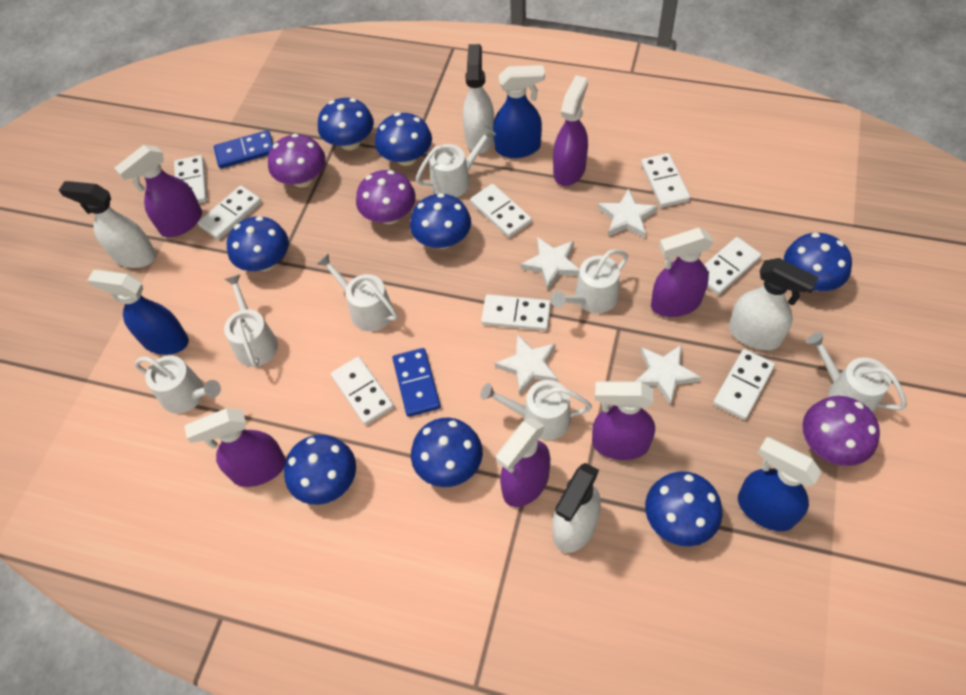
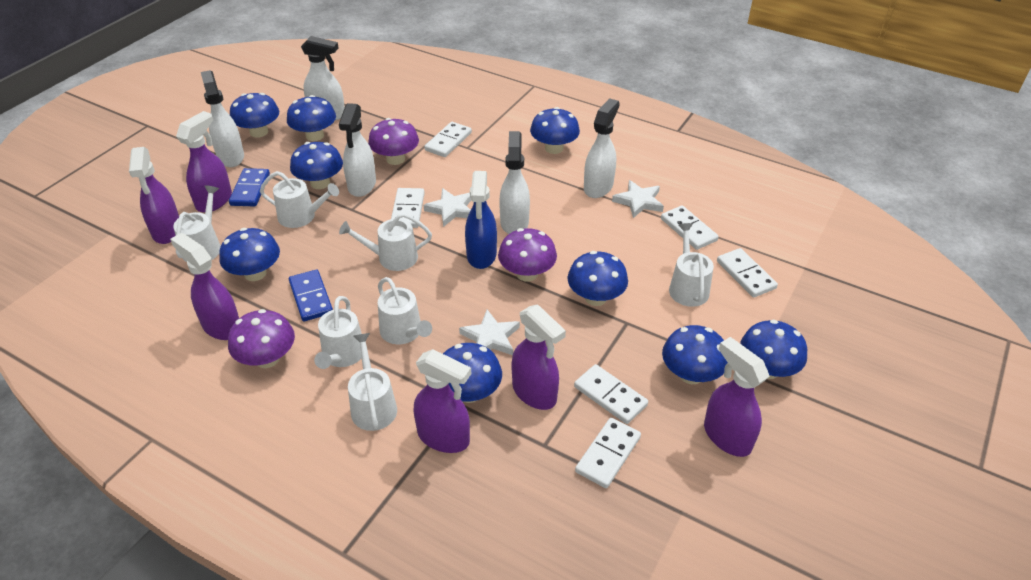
blue mushroom: [227,216,289,271] [284,435,356,505] [318,98,374,150] [375,113,432,166] [410,193,471,249] [411,418,483,487] [645,471,723,546] [784,233,852,291] = 8 -> [219,228,280,281] [230,93,279,138] [287,95,336,141] [290,142,343,189] [443,343,502,403] [530,107,580,154] [567,251,628,306] [662,325,728,384] [740,320,807,379] = 9
blue spray bottle: [87,270,189,355] [493,65,545,158] [738,437,821,531] = 3 -> [465,171,497,269] = 1
white domino: [174,155,207,203] [198,186,262,240] [331,356,394,425] [470,184,532,238] [481,294,551,331] [641,153,690,207] [704,237,761,295] [713,349,775,420] = 8 -> [391,188,425,228] [424,122,472,157] [574,364,648,424] [575,418,641,488] [661,205,719,250] [717,248,778,297] = 6
white spray bottle: [59,181,156,268] [463,44,494,153] [552,463,601,553] [729,258,819,350] = 4 -> [201,70,244,167] [301,36,345,120] [339,103,376,197] [499,131,530,234] [584,98,620,198] = 5
white star: [495,334,558,395] [521,237,580,290] [598,188,658,238] [636,344,701,405] = 4 -> [424,188,471,227] [459,310,520,355] [612,180,664,218] = 3

